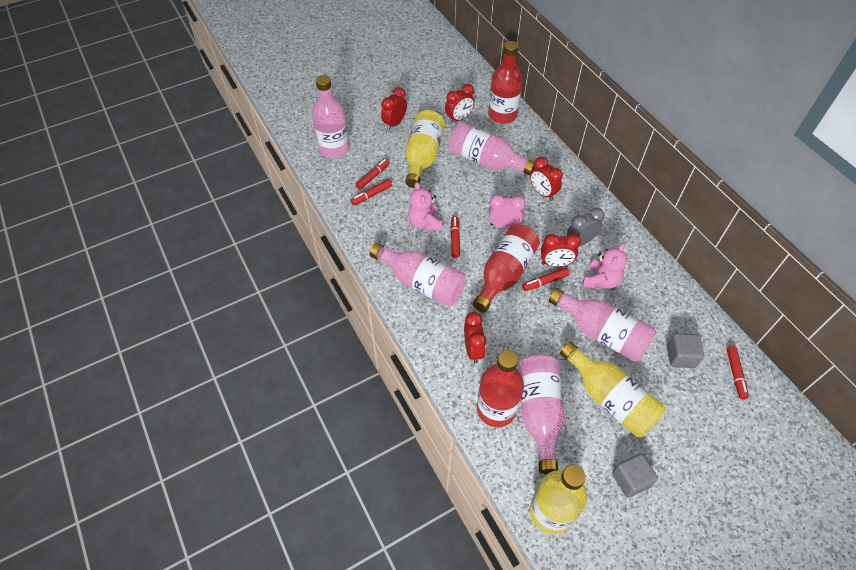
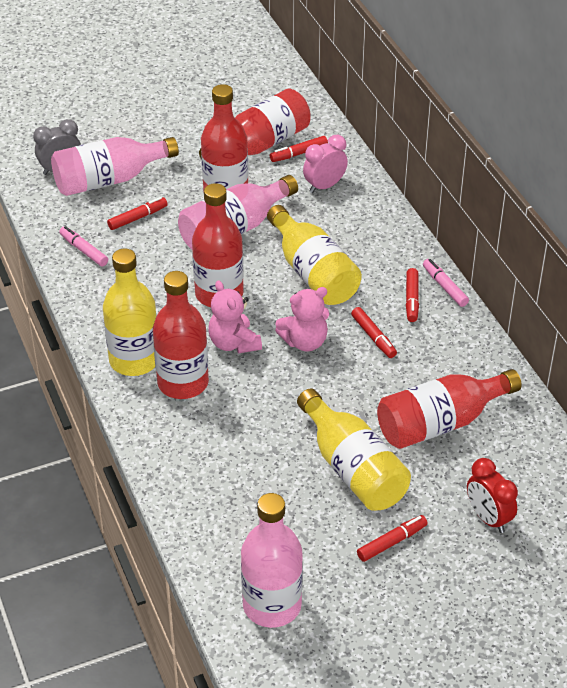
grey cube: [612,454,658,498] [667,333,704,368] = 2 -> none = 0
pink bottle: [312,75,350,158] [369,243,466,306] [448,122,535,175] [518,354,565,474] [549,288,656,362] = 5 -> [51,137,179,196] [178,175,298,249] [241,493,303,628] = 3
pink marker: none = 0 -> [59,226,108,266] [423,259,469,307] = 2
red bottle: [473,224,540,312] [477,350,524,427] [488,41,523,124] = 3 -> [153,271,209,399] [192,183,244,307] [199,88,311,158] [201,84,248,193] [377,369,522,449] = 5
red clock: [381,87,407,130] [445,84,475,123] [464,312,486,364] [530,157,563,201] [541,234,581,267] = 5 -> [467,458,518,533] = 1

